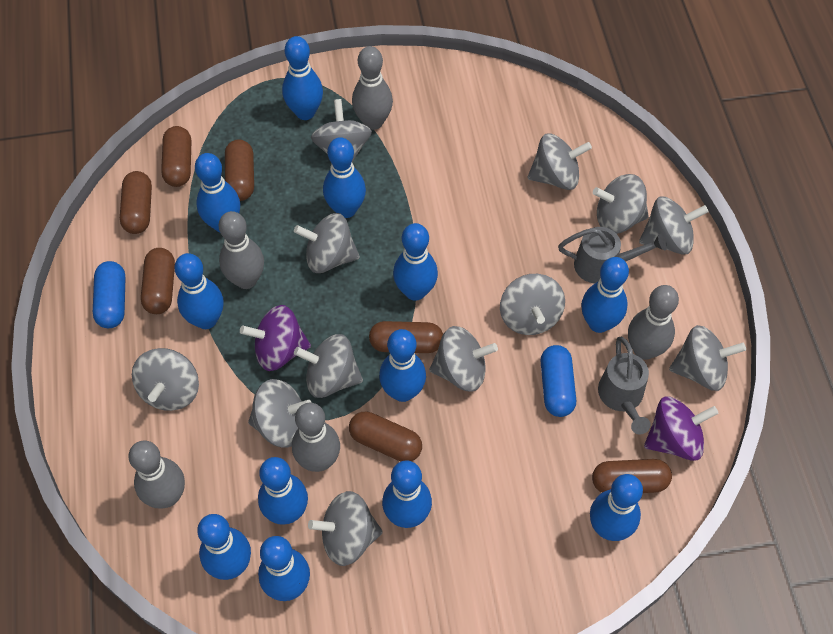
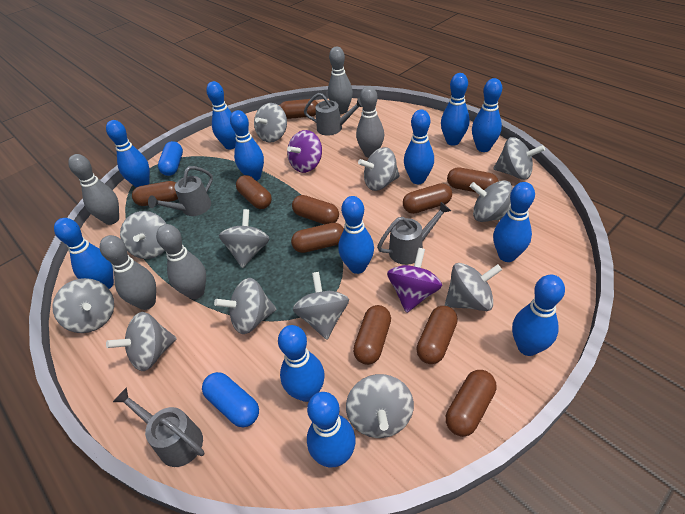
brown capsule: [120,171,152,234] [141,248,175,314] [161,126,191,187] [225,139,254,201] [349,411,422,461] [369,321,443,353] [592,459,672,493] = 7 -> [132,181,178,206] [236,175,272,209] [279,99,318,119] [291,223,344,253] [292,195,339,224] [353,305,391,365] [403,183,452,214] [416,306,458,364] [445,370,496,437] [447,167,499,193] = 10
grey watering can: [558,227,667,284] [598,337,651,434] = 2 -> [113,387,204,467] [148,166,213,216] [304,93,362,136] [377,202,451,265] = 4

